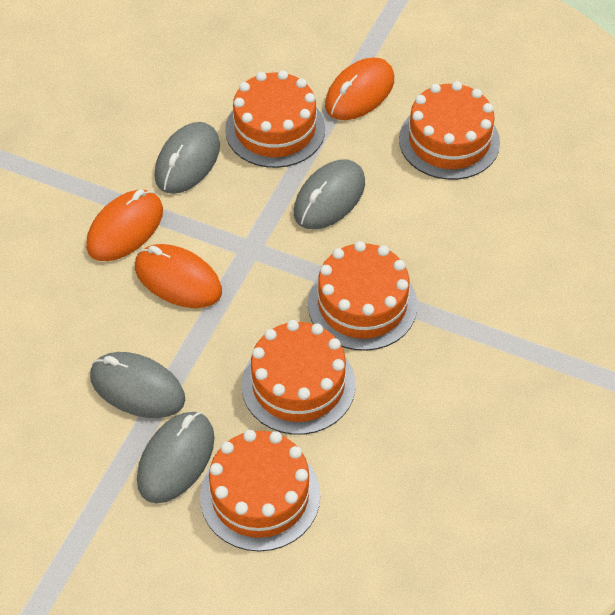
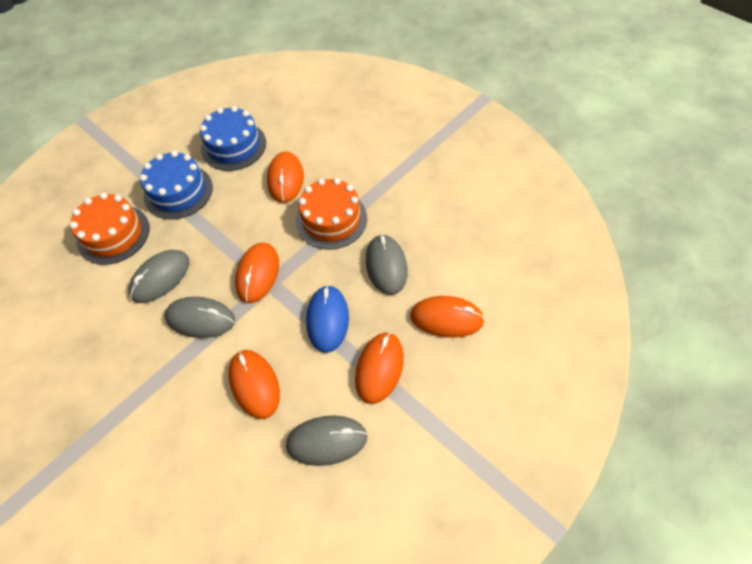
blue cake: none = 0 -> [140,151,213,219] [200,106,266,171] = 2
blue mouse: none = 0 -> [306,285,349,353] = 1
orange cake: [200,430,320,551] [225,70,325,168] [241,320,356,435] [308,241,417,351] [399,81,500,180] = 5 -> [69,193,150,265] [296,178,367,250] = 2
orange mouse: [86,190,163,261] [135,244,222,308] [325,58,394,120] = 3 -> [228,350,280,419] [235,243,279,303] [267,151,304,203] [355,332,404,404] [410,296,485,338] = 5

